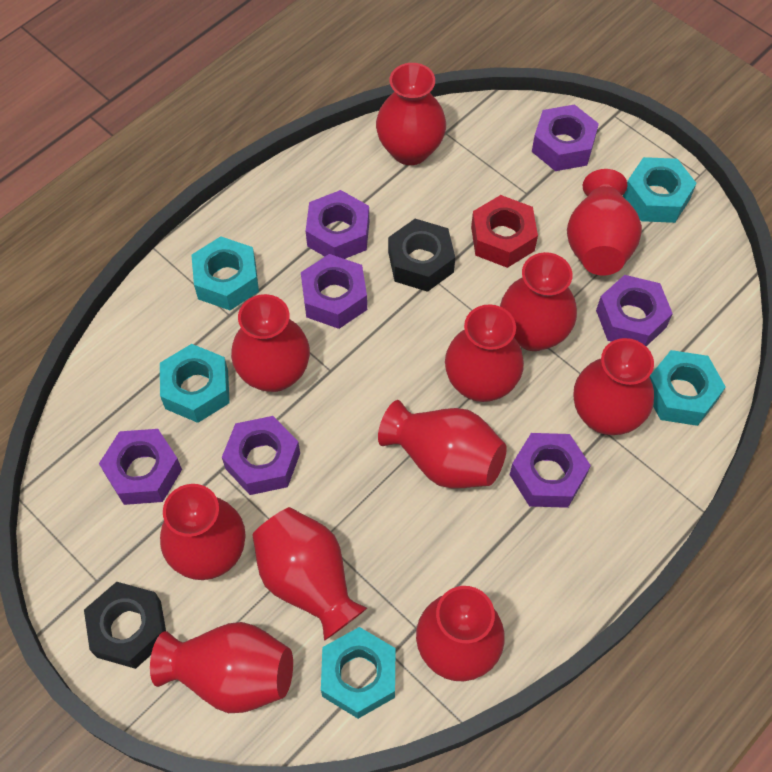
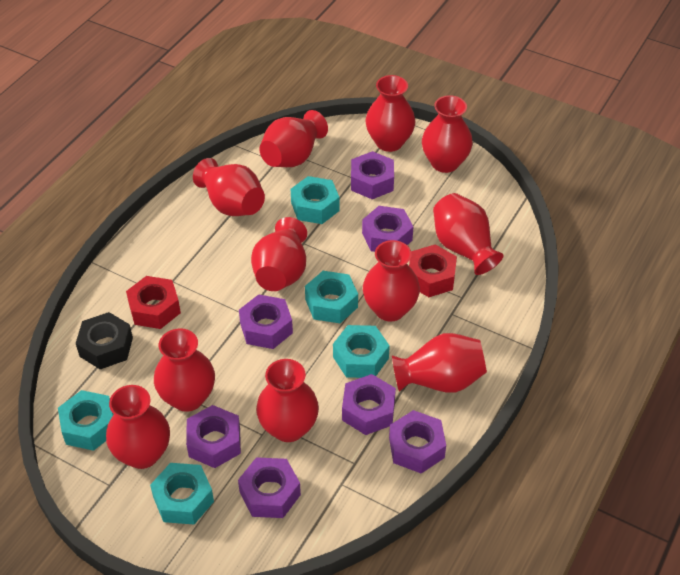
black nut: [84,582,166,669] [388,219,455,292] = 2 -> [76,312,133,369] = 1
red nut: [471,195,538,268] = 1 -> [126,276,181,329] [409,244,457,297] = 2

